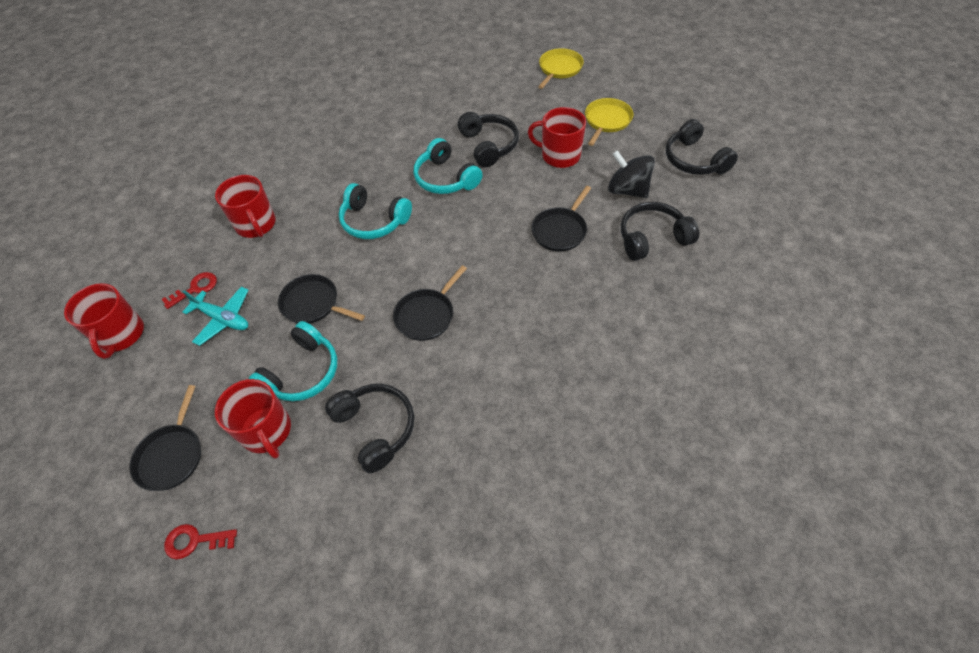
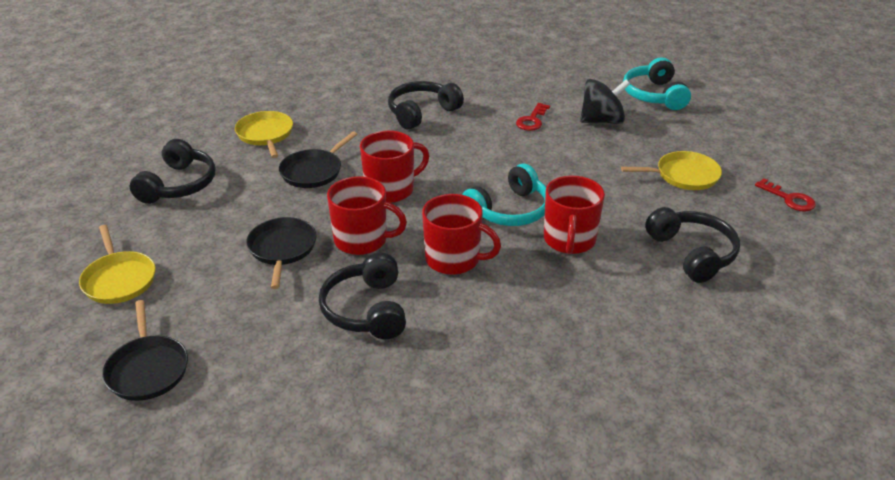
black pan: [129,385,201,491] [278,274,365,324] [393,265,467,341] [531,186,591,252] = 4 -> [102,300,188,401] [246,217,317,289] [279,132,357,188] = 3
turquoise headphones: [249,321,337,401] [339,183,412,239] [414,138,483,194] = 3 -> [462,164,546,226] [623,58,691,110] = 2
turquoise plane: [182,287,249,346] = 1 -> none = 0
yellow pan: [538,48,584,89] [585,98,633,146] = 2 -> [79,225,155,304] [235,111,293,158] [621,151,722,190] = 3

